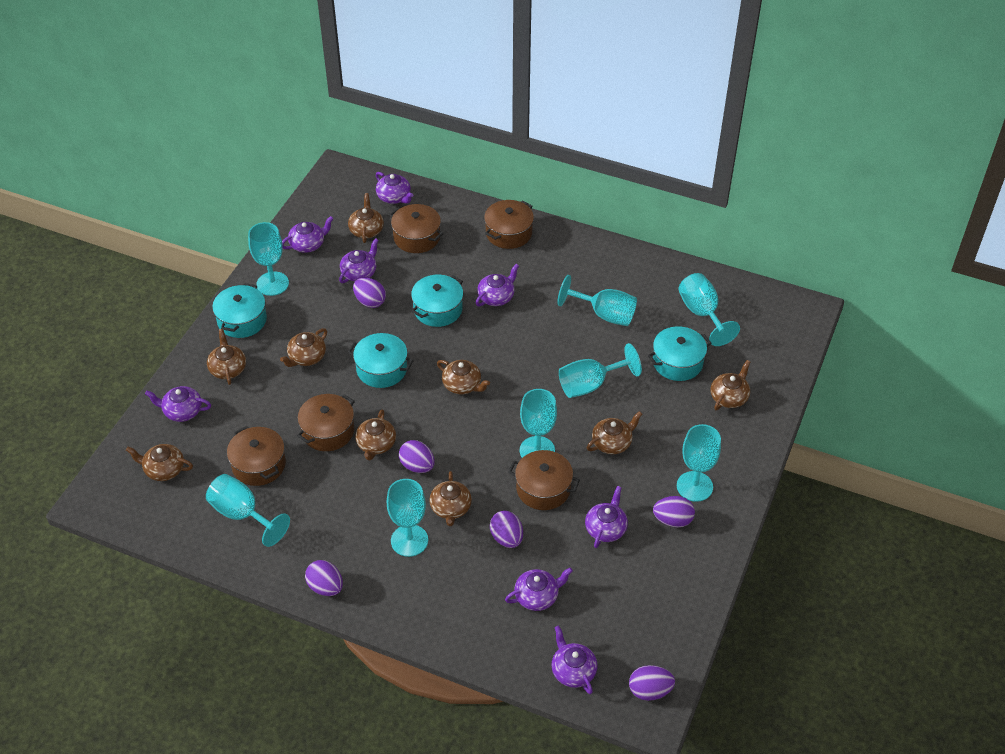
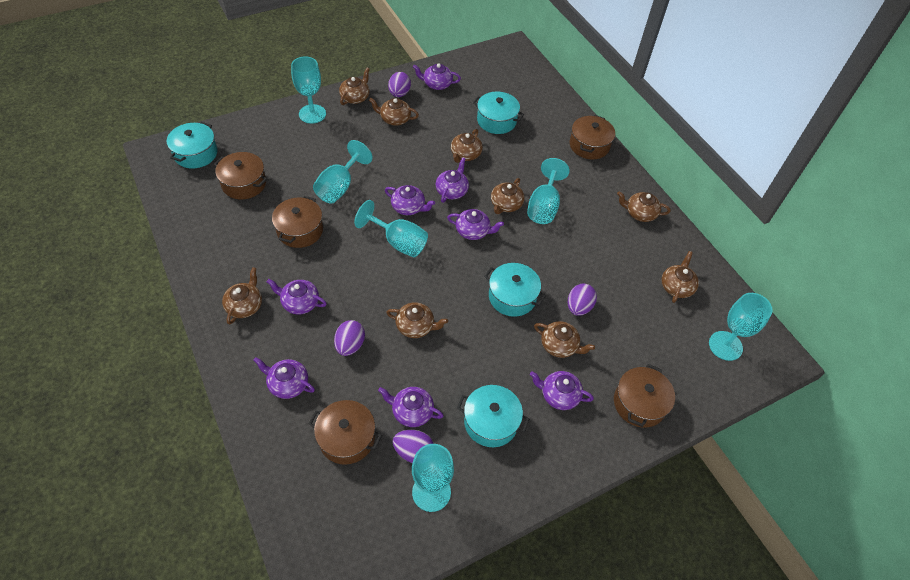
purple egg: [305,560,343,596] [353,278,386,308] [399,440,435,473] [490,511,523,548] [629,665,675,701] [653,496,695,527] = 6 -> [334,320,365,356] [388,72,411,97] [393,430,434,463] [568,284,597,316] = 4
turquoise goblet: [206,474,290,547] [248,222,289,296] [387,479,428,557] [520,389,557,458] [557,275,637,326] [559,343,642,398] [677,424,721,502] [678,273,740,346] = 8 -> [291,56,326,124] [313,140,373,203] [354,200,428,257] [412,444,454,512] [527,158,570,224] [709,293,773,361] = 6

